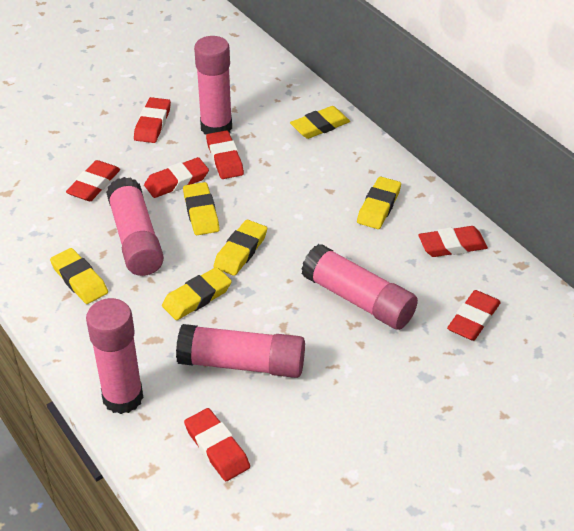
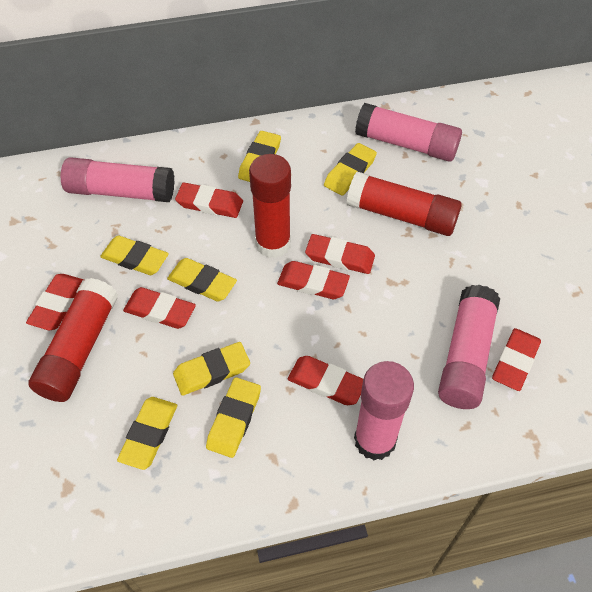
pink glue stick: [86,298,143,414] [106,177,164,276] [176,324,305,378] [194,36,232,135] [302,244,418,330] = 5 -> [61,157,175,202] [354,361,414,460] [355,103,462,162] [438,285,500,409] = 4
red glue stick: none = 0 -> [28,278,118,402] [249,154,291,258] [347,172,462,236] = 3
yellow eraser: [50,248,108,304] [162,267,232,320] [183,182,219,235] [214,220,267,276] [290,106,350,139] [357,177,401,229] = 6 -> [100,236,169,275] [117,397,177,470] [167,258,237,301] [173,342,250,396] [206,377,261,458] [238,131,281,182] [324,143,377,196] = 7

